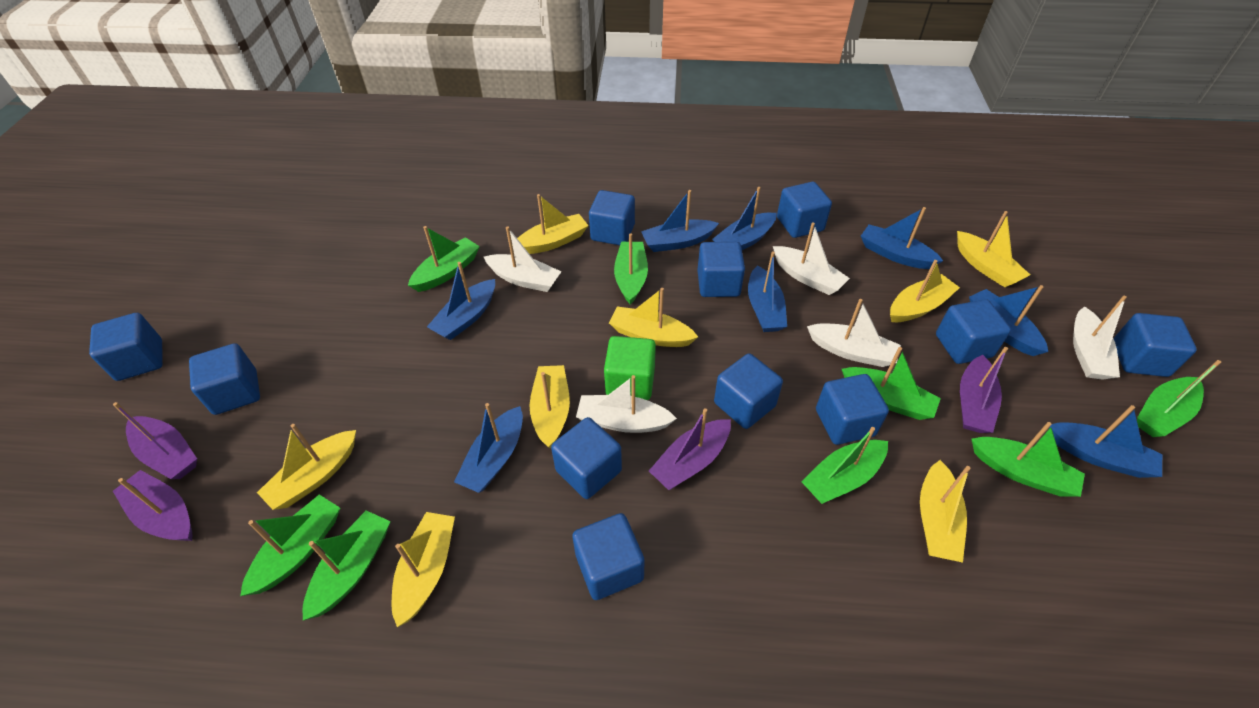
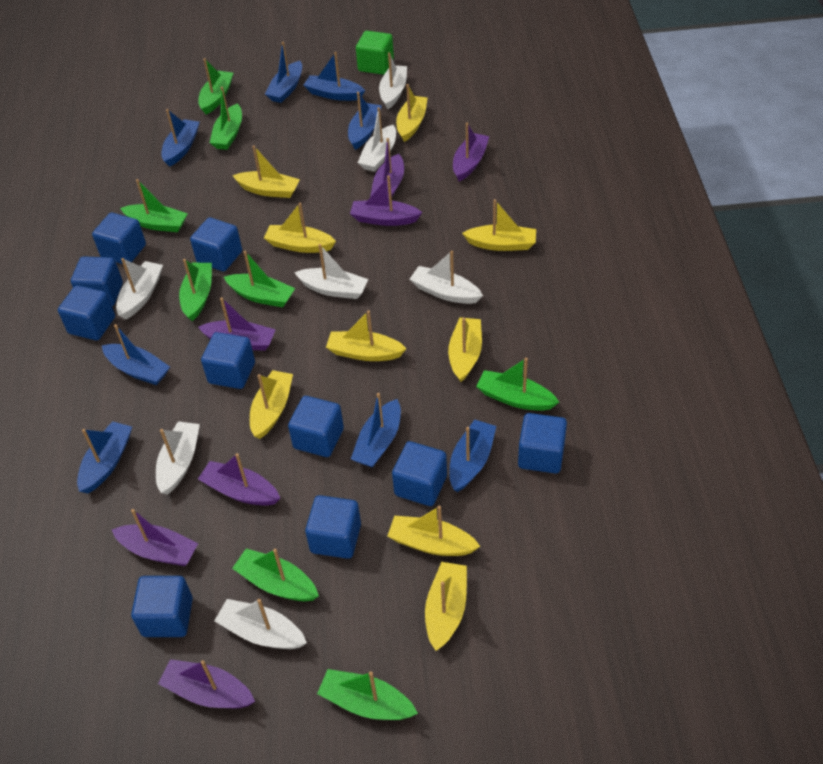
blue cube: [89,313,163,381] [189,343,260,415] [551,417,622,499] [572,513,645,600] [589,190,635,245] [697,242,745,297] [714,353,783,429] [777,182,832,238] [816,374,889,445] [936,299,1011,364] [1113,313,1197,377] = 11 -> [58,285,115,340] [71,256,123,306] [92,213,146,264] [131,576,193,637] [190,217,242,271] [201,332,255,389] [288,396,344,457] [305,495,361,559] [392,441,447,506] [518,413,567,474] = 10
purple boat: [113,402,197,479] [113,470,192,541] [649,408,731,490] [960,347,1008,433] = 4 -> [112,509,198,566] [158,659,255,708] [198,297,276,351] [198,453,280,506] [350,176,422,226] [370,138,404,200] [453,123,489,181] = 7
white boat: [484,226,562,292] [576,375,677,433] [773,222,850,295] [807,299,901,367] [1073,296,1127,380] = 5 -> [116,258,163,319] [156,421,200,495] [214,599,307,649] [294,244,369,299] [358,107,396,172] [379,52,407,109] [410,251,483,304] = 7
yellow boat: [257,424,356,510] [392,512,455,627] [512,194,589,254] [530,365,570,448] [609,288,698,347] [890,260,960,322] [920,460,971,563] [957,211,1030,287] = 8 -> [232,145,300,198] [250,370,293,439] [264,202,336,253] [326,310,407,361] [387,506,480,556] [396,84,428,142] [425,562,467,651] [448,317,482,382] [462,199,536,251] = 9

